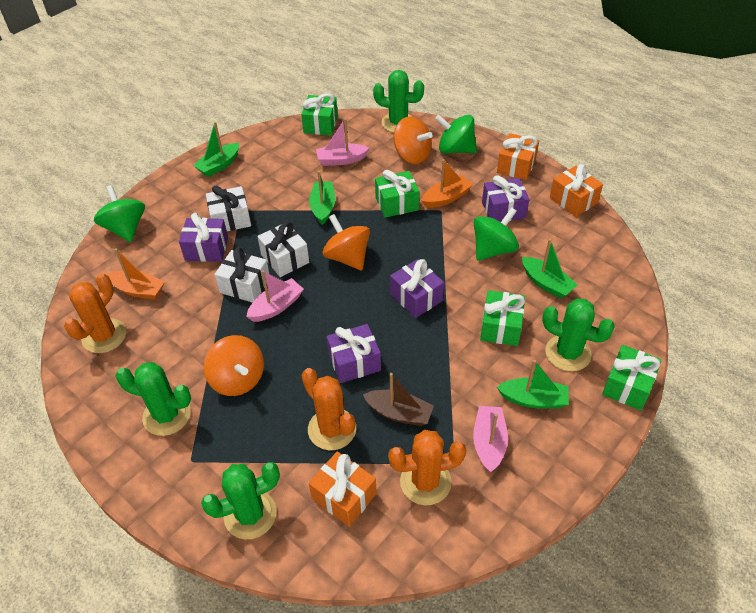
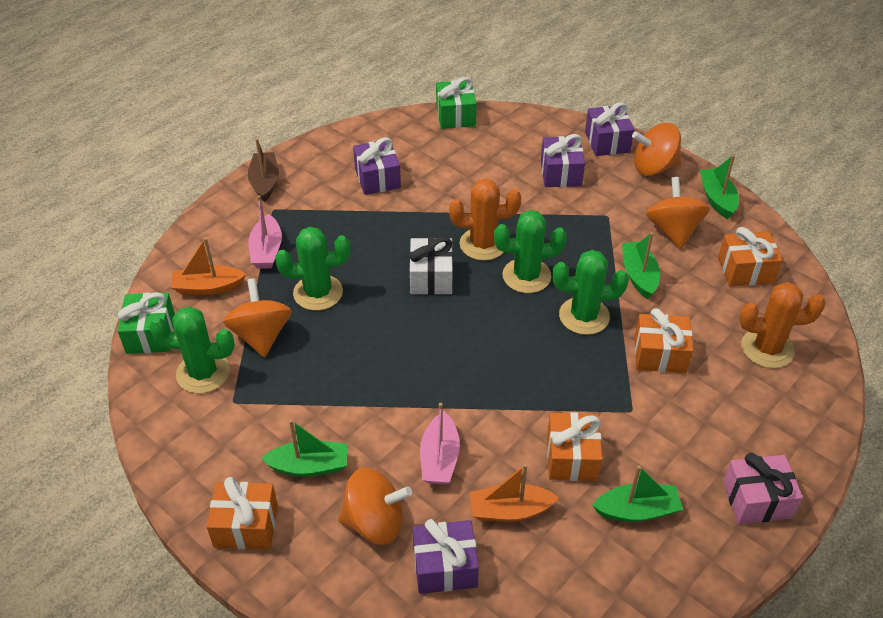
green gift: [301,93,338,135] [375,170,419,218] [480,290,525,346] [602,345,662,410] = 4 -> [118,292,175,354] [436,77,477,129] = 2
green spinning top: [94,185,145,242] [435,115,477,154] [474,207,519,261] = 3 -> none = 0
orange cactus: [64,273,126,353] [301,368,356,450] [388,430,466,505] = 3 -> [449,179,521,261] [739,282,826,368] = 2
orange gift: [309,451,377,527] [497,133,539,180] [550,164,603,217] = 3 -> [206,477,278,549] [547,412,602,481] [634,308,693,373] [718,227,782,286] = 4
orange spinning top: [204,335,264,396] [323,214,370,271] [393,116,433,164] = 3 -> [223,278,292,358] [338,467,412,545] [632,123,681,176] [646,177,710,249] = 4
pink boat: [246,270,304,322] [316,118,369,166] [473,406,508,473] = 3 -> [248,195,282,269] [420,403,460,485] = 2
pink gift: none = 0 -> [723,453,803,524] = 1
white gift: [206,185,251,231] [214,247,269,303] [257,222,309,277] = 3 -> [409,237,453,295] = 1

